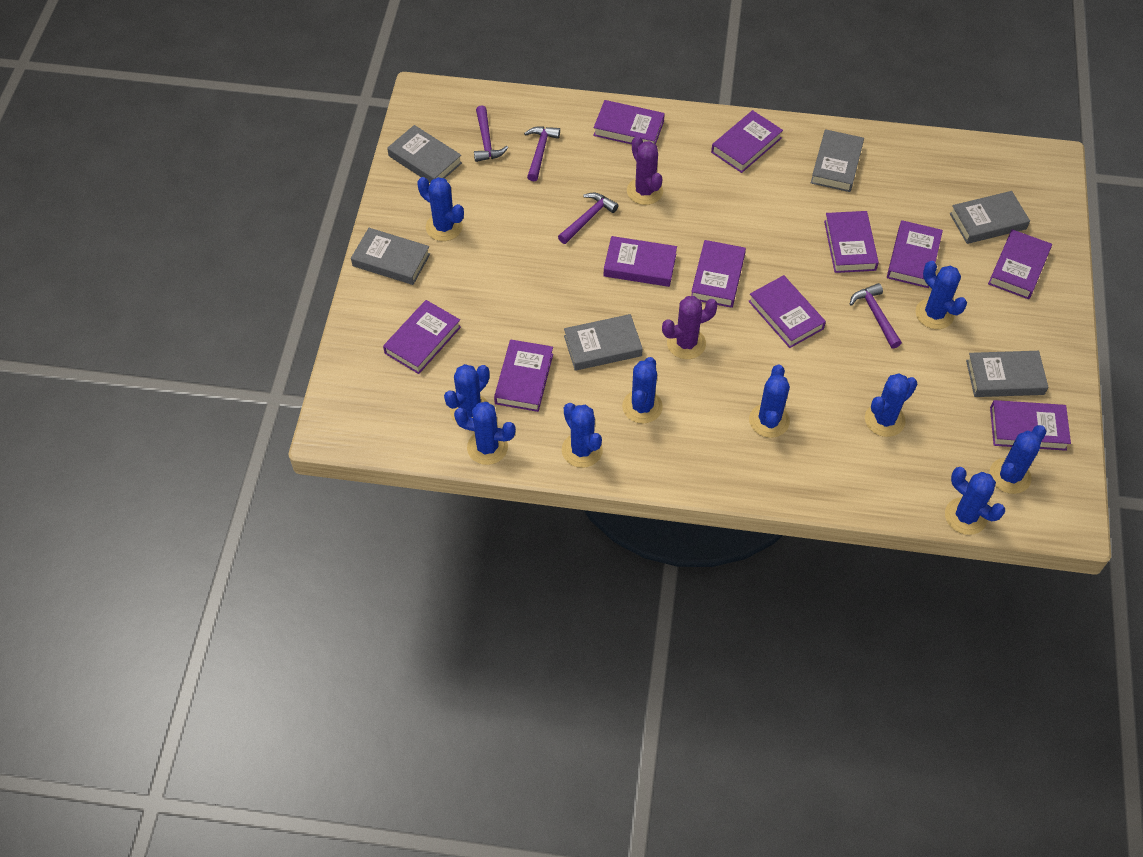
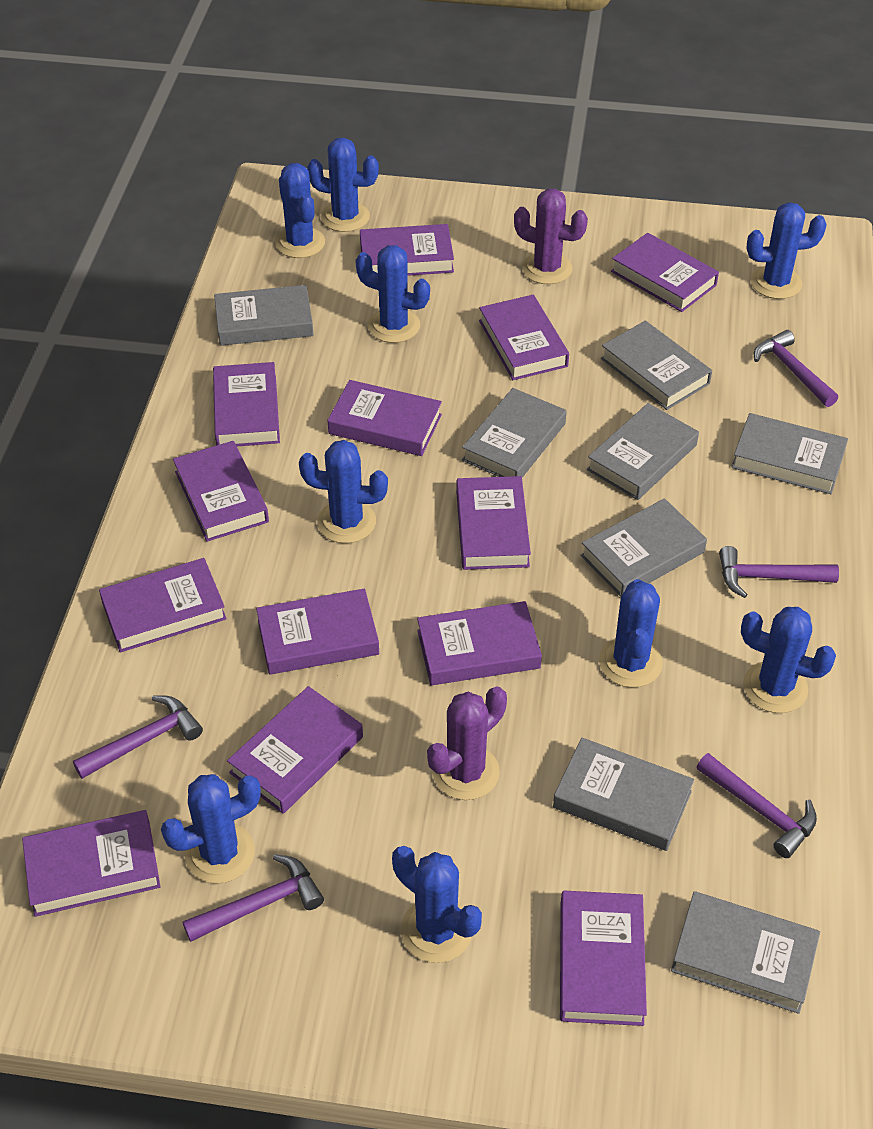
blue cactus: [417,177,464,241] [444,364,490,423] [454,402,516,465] [562,403,603,468] [622,357,663,424] [749,364,790,438] [865,373,917,437] [916,261,967,329] [945,467,1005,535] [989,425,1047,494] = 10 -> [161,774,261,884] [275,163,325,258] [299,440,388,543] [307,138,379,232] [355,245,430,343] [392,846,482,963] [599,579,663,688] [741,607,836,713] [746,202,827,299] = 9
grey book: [351,228,430,285] [387,125,462,183] [564,314,643,371] [811,129,864,192] [949,191,1030,244] [966,351,1048,397] = 6 -> [214,285,313,346] [462,388,567,478] [553,738,694,851] [580,498,707,597] [587,403,699,500] [601,321,712,410] [671,891,820,1014] [731,413,848,494] = 8
purple book: [383,300,461,374] [494,339,553,412] [593,100,665,145] [604,236,677,287] [691,240,746,308] [711,110,783,173] [748,275,826,348] [824,211,879,273] [887,220,943,288] [988,229,1052,299] [990,400,1071,451] = 11 -> [22,810,161,917] [99,558,227,653] [173,441,269,542] [213,362,280,446] [227,686,363,814] [256,588,379,675] [327,380,442,456] [360,224,454,276] [417,601,542,685] [456,476,531,570] [479,295,569,380] [560,891,647,1026] [611,233,719,312] = 13
purple hammer: [474,105,508,162] [524,126,560,181] [558,193,619,244] [850,283,902,349] = 4 -> [73,695,203,779] [183,854,324,942] [696,753,817,858] [719,546,839,598] [754,330,838,407] = 5

